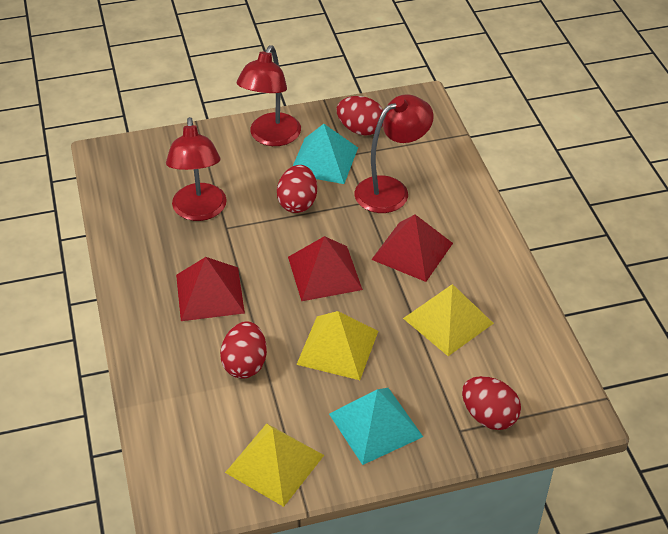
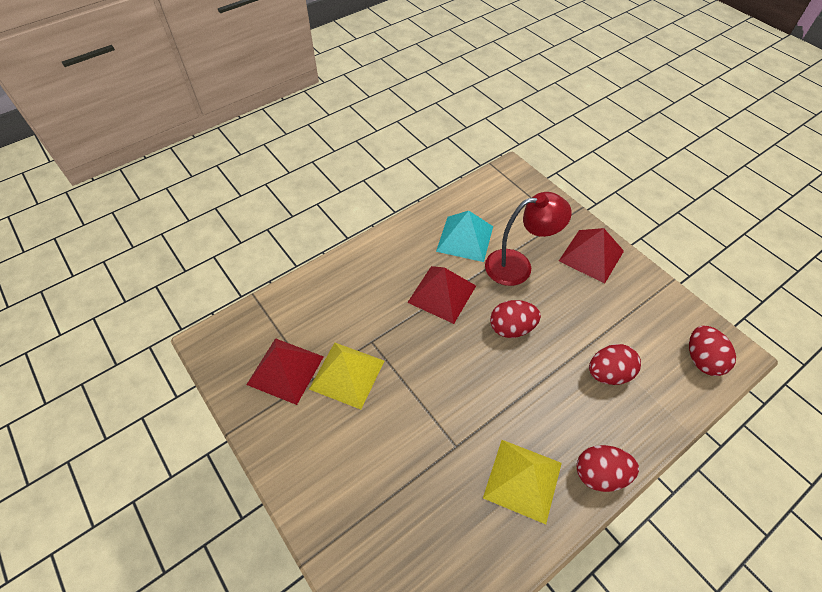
red lamp: [166,117,227,221] [237,45,301,146] [355,94,434,213] = 3 -> [485,192,572,286] = 1
turquoise pyramid: [293,124,358,184] [329,388,423,465] = 2 -> [436,211,493,262] = 1
yellow pyramid: [225,423,324,507] [296,311,378,380] [403,284,494,356] = 3 -> [309,343,384,410] [483,440,562,524] = 2

